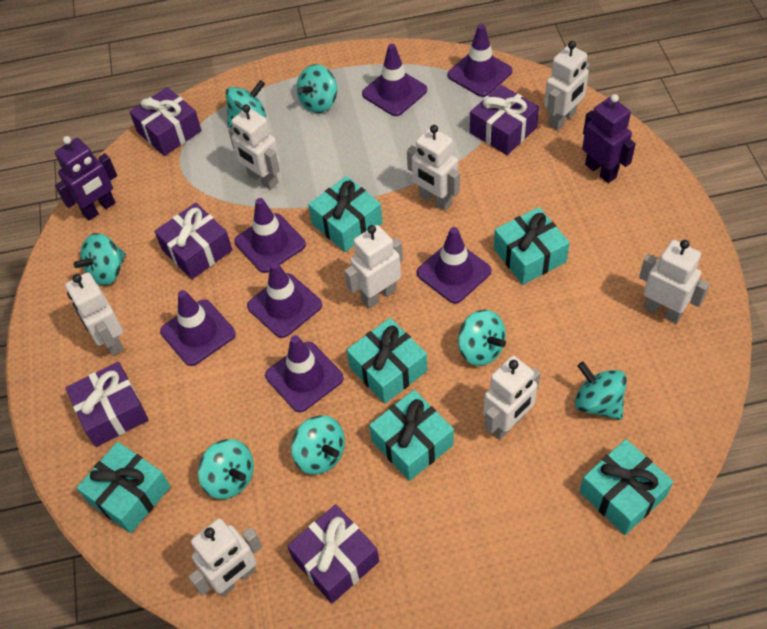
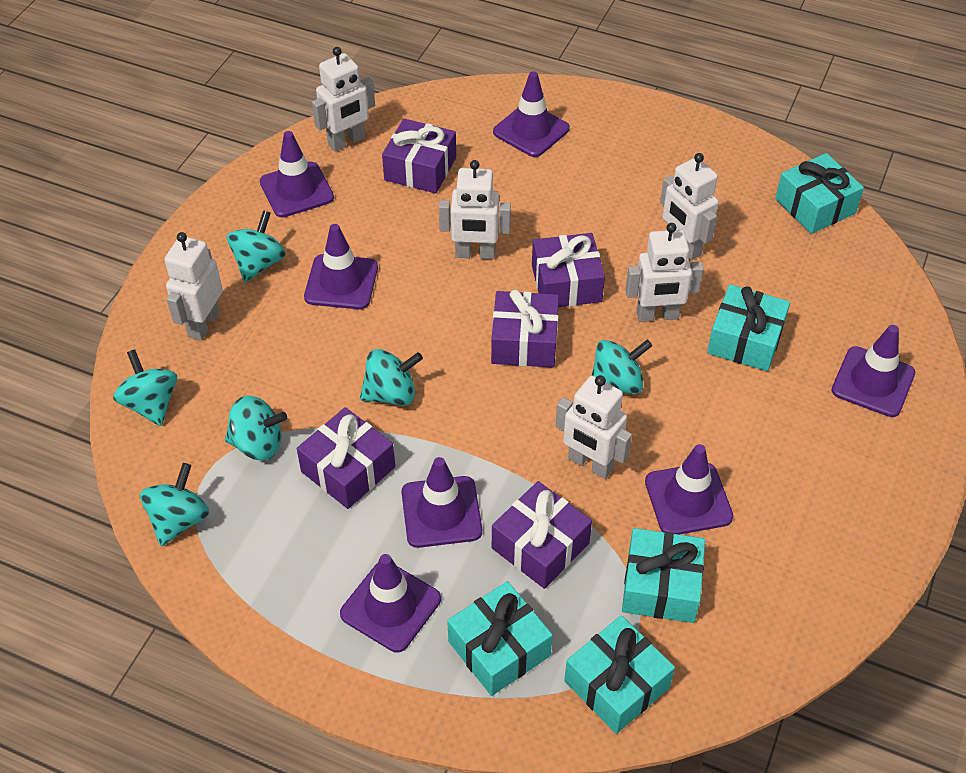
purple robot: [55,136,117,220] [582,94,636,183] = 2 -> none = 0
turquoise gift: [77,442,170,533] [308,176,383,252] [347,318,427,404] [369,390,454,481] [494,207,570,285] [579,439,673,535] = 6 -> [447,581,553,696] [564,615,675,734] [622,528,705,623] [707,284,790,371] [775,153,864,234] = 5
turquoise spinning top: [74,233,126,285] [198,439,254,499] [225,80,266,128] [291,415,345,475] [297,64,337,113] [458,310,506,366] [575,362,627,420] = 7 -> [113,349,177,426] [140,463,209,546] [225,396,287,460] [227,210,286,282] [360,349,423,406] [592,339,652,394] = 6
white robot: [65,272,124,356] [188,518,262,597] [228,105,280,190] [344,225,403,308] [407,125,460,211] [483,356,541,440] [544,41,590,131] [639,240,710,323] = 8 -> [164,232,223,341] [312,47,375,151] [439,160,511,259] [555,375,632,479] [625,223,704,322] [660,153,719,260] = 6

